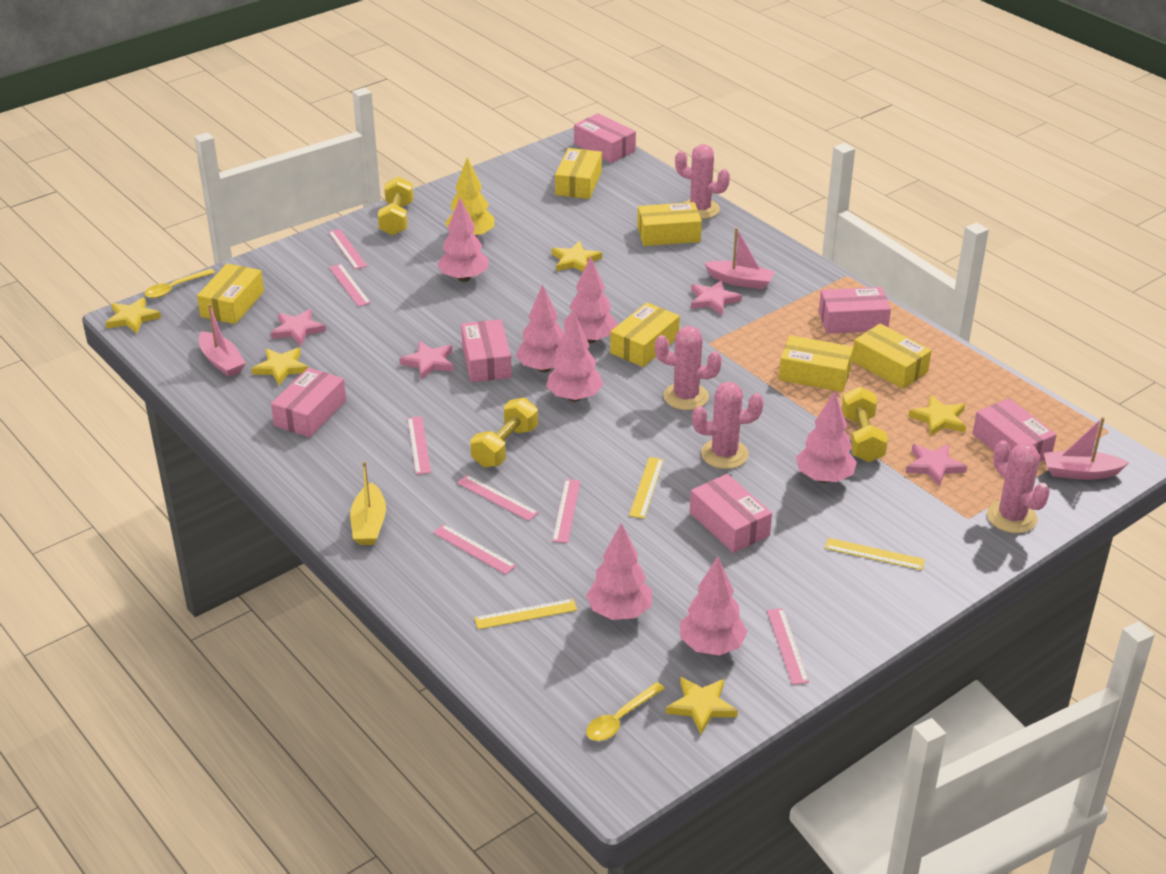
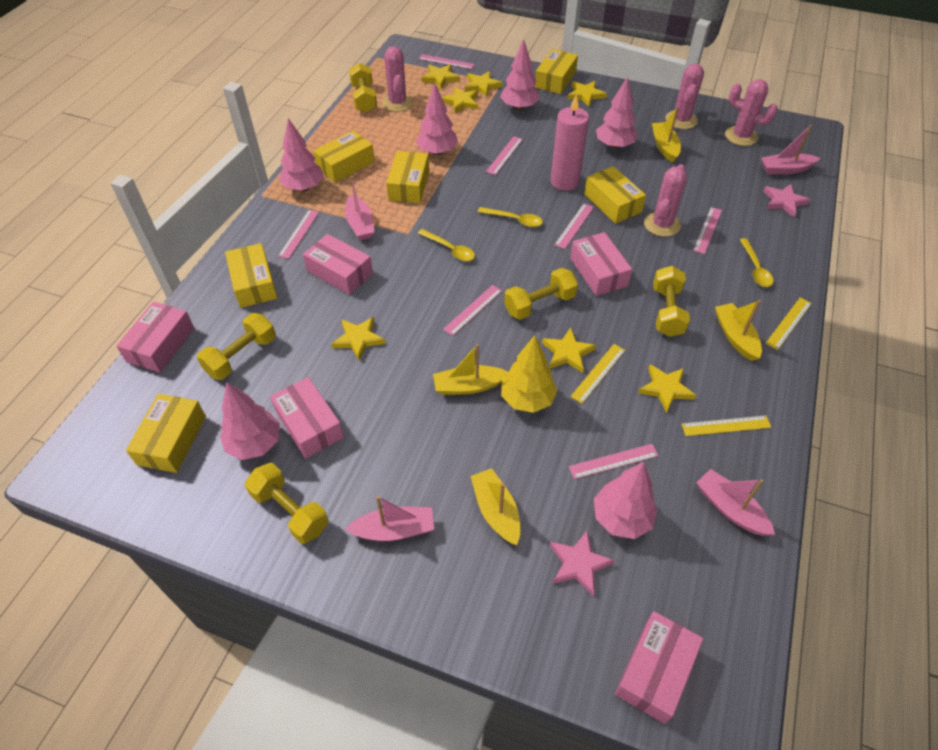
pink boat: [199,304,246,377] [704,227,775,289] [1044,417,1129,480] = 3 -> [345,176,374,240] [345,496,434,541] [696,469,775,536] [761,125,820,175] = 4
pink box: [271,368,346,437] [461,319,512,382] [574,113,636,163] [690,474,772,553] [819,287,891,334] [973,398,1057,462] = 6 -> [116,302,194,373] [270,377,344,458] [303,234,373,295] [570,232,632,296] [615,611,703,724] = 5
pink candle: none = 0 -> [551,95,589,191] = 1
pink star: [271,309,326,346] [399,341,454,380] [691,280,742,315] [906,444,967,487] = 4 -> [550,531,615,596] [763,184,811,217] = 2
pink tree: [437,198,488,282] [516,284,564,372] [546,312,603,402] [564,256,618,343] [586,523,652,620] [680,557,748,655] [796,391,857,483] = 7 -> [220,382,280,460] [279,118,324,191] [416,83,458,155] [500,39,540,111] [594,462,658,539] [596,77,638,149] = 6
yellow boat: [350,461,386,545] = 1 -> [433,344,509,395] [471,468,520,545] [652,107,681,163] [715,300,762,361] = 4
yellow dumbbell: [378,176,413,236] [470,397,538,468] [842,387,888,462] = 3 -> [197,313,276,380] [245,463,328,544] [349,63,377,113] [504,268,578,320] [653,266,690,337] = 5
yellow spoon: [145,268,215,298] [586,682,665,741] = 2 -> [418,229,475,261] [478,207,543,227] [740,238,773,287] = 3
yellow star: [105,297,161,333] [252,348,308,385] [552,241,602,272] [666,677,738,735] [908,395,966,436] = 5 -> [331,317,386,361] [421,64,460,89] [442,87,478,113] [465,71,502,97] [542,327,596,373] [567,81,607,107] [638,364,696,413] = 7

